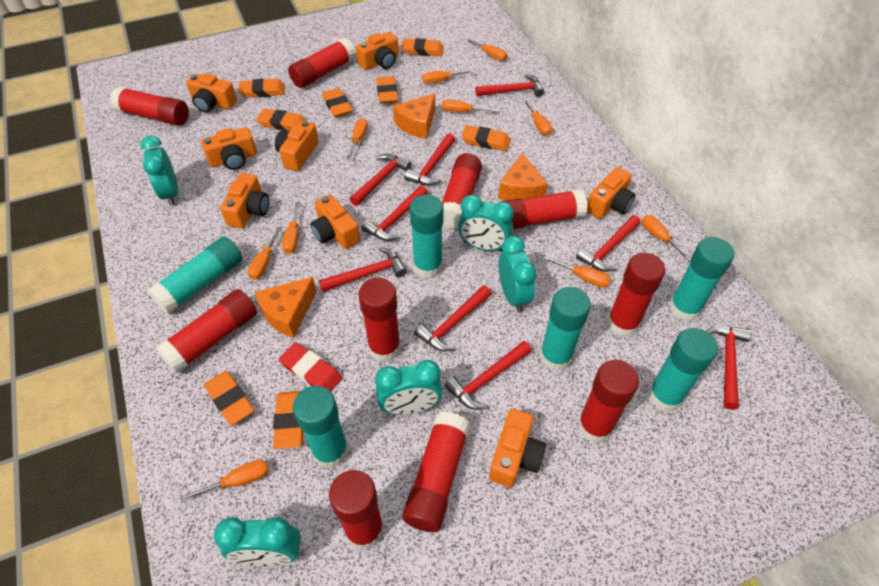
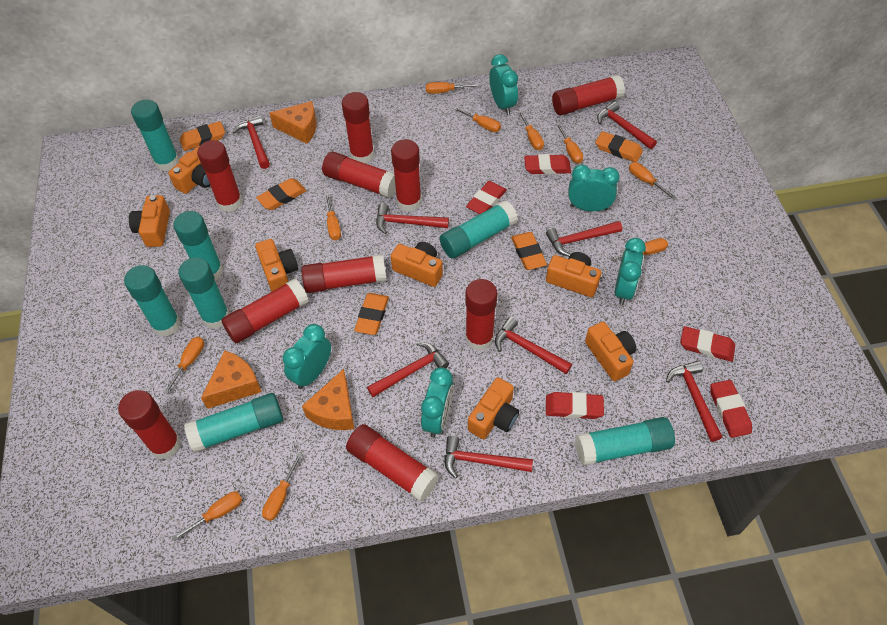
orange camera: [186,73,237,113] [201,127,257,170] [220,173,269,228] [275,121,319,171] [310,194,360,249] [356,32,399,70] [489,409,546,487] [587,167,636,219] = 8 -> [129,195,170,247] [168,145,210,194] [255,239,298,292] [391,242,443,287] [468,377,519,439] [546,252,601,297] [585,322,636,381] = 7
orange eraser: [204,371,254,426] [238,79,285,98] [257,109,307,131] [273,391,304,449] [322,88,353,117] [376,76,398,104] [401,38,444,56] [461,125,511,151] = 8 -> [180,121,225,151] [256,178,307,210] [354,293,389,335] [511,232,547,270] [595,131,643,162] = 5
red eraser: [279,342,342,391] = 1 -> [466,181,507,214] [524,154,571,175] [546,392,604,419] [680,326,735,362] [710,380,752,438] = 5
red hammer: [319,247,407,292] [350,154,412,206] [361,185,428,241] [404,133,455,186] [414,285,492,351] [444,341,532,410] [476,74,544,97] [576,215,641,272] [707,325,751,410] = 9 -> [233,115,270,169] [367,342,449,397] [376,203,449,234] [444,436,533,478] [495,317,572,374] [546,221,622,256] [597,101,657,149] [666,360,722,442] = 8
turquoise glue stick: [147,236,243,314] [293,386,348,468] [410,194,444,278] [540,287,591,371] [648,328,718,412] [669,237,734,321] = 6 -> [124,265,181,337] [131,100,179,171] [173,211,223,281] [179,257,230,329] [184,393,283,453] [440,200,518,259] [575,417,675,466] = 7

